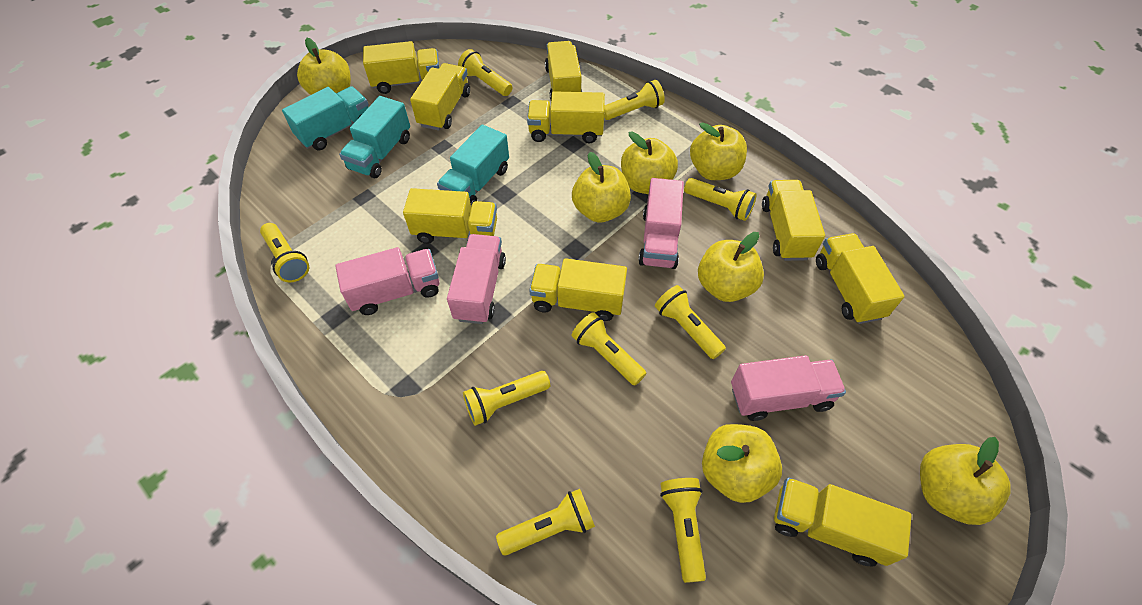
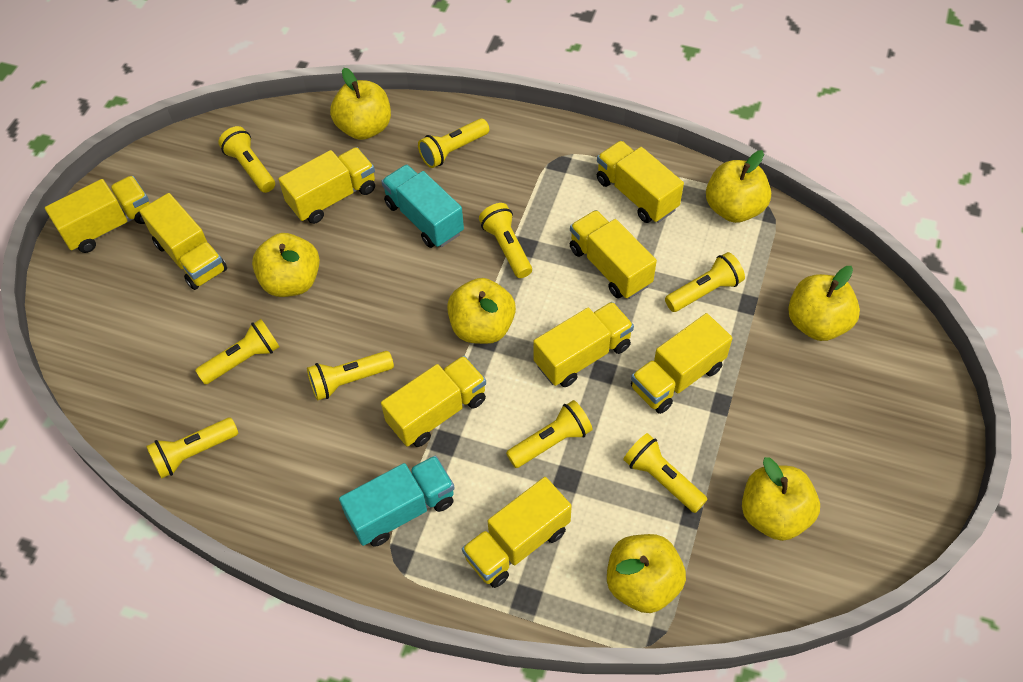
pink truck: [335,247,440,315] [447,234,506,324] [638,178,684,269] [731,355,846,421] = 4 -> none = 0
turquoise truck: [282,86,369,150] [339,96,410,178] [437,125,509,206] = 3 -> [339,455,455,547] [381,164,464,248] = 2

